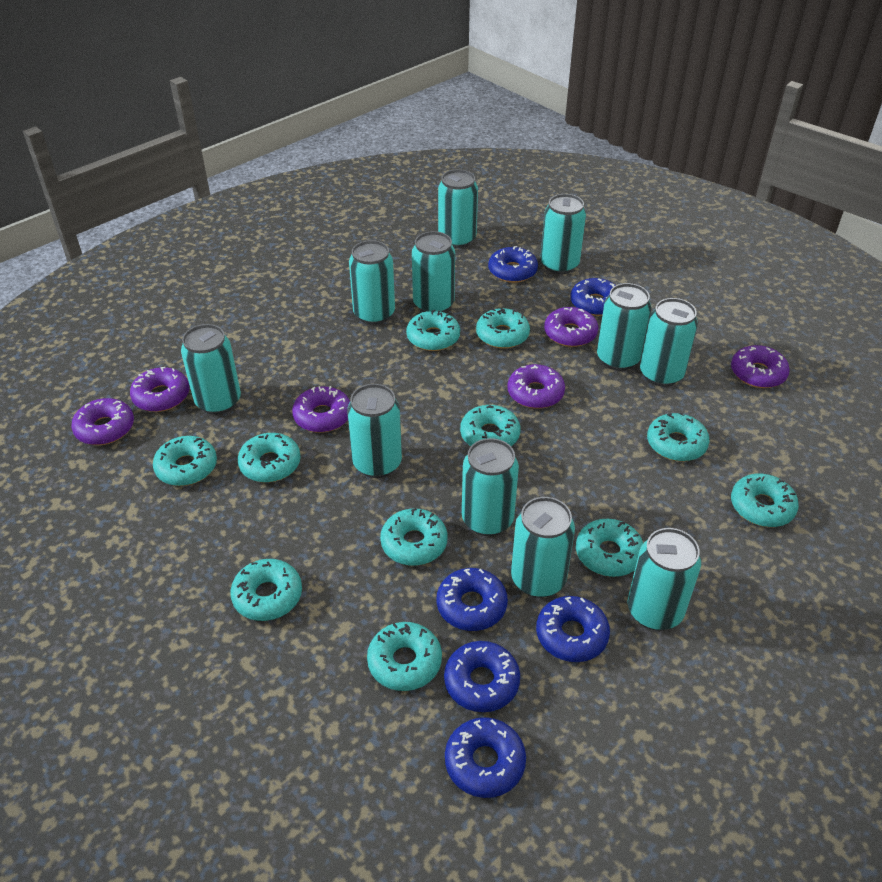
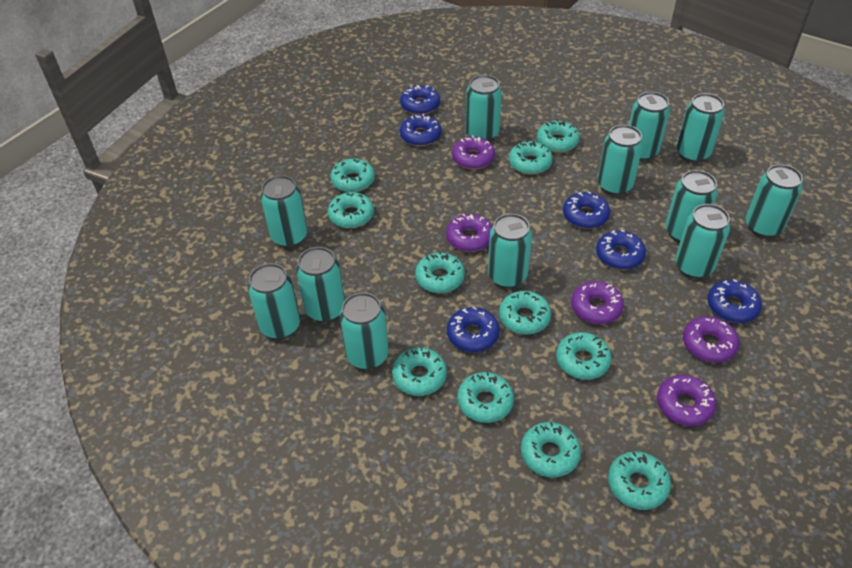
purple donut: [71,398,134,445] [130,367,189,412] [292,386,350,433] [507,364,565,409] [544,307,598,347] [731,345,790,388] = 6 -> [446,214,492,252] [452,136,495,169] [571,281,624,324] [657,375,716,426] [683,316,739,363] = 5
turquoise can: [181,324,241,415] [347,384,402,478] [349,240,395,325] [412,231,455,313] [438,169,478,248] [462,438,519,536] [511,497,575,598] [540,194,586,274] [597,283,651,371] [627,528,701,631] [640,298,698,387] = 11 -> [248,263,300,339] [261,175,308,248] [296,247,345,322] [339,292,389,370] [466,75,502,141] [488,214,532,288] [598,125,643,196] [629,92,670,161] [665,170,718,243] [675,204,730,279] [677,93,724,163] [745,164,803,238] = 12

